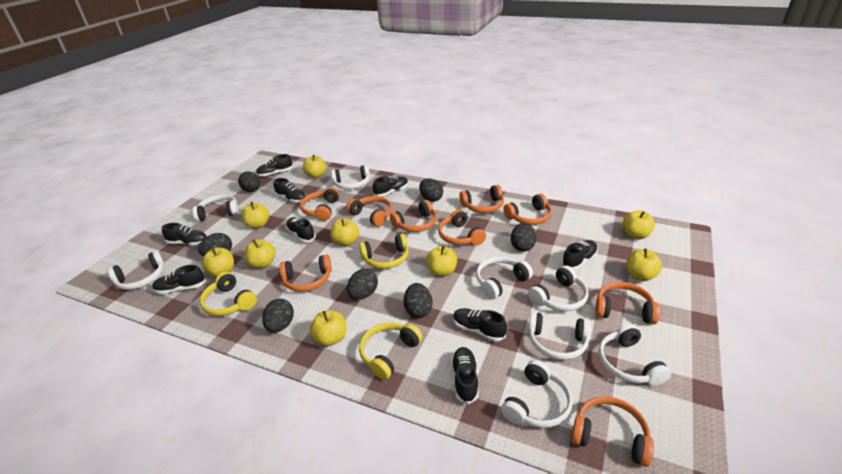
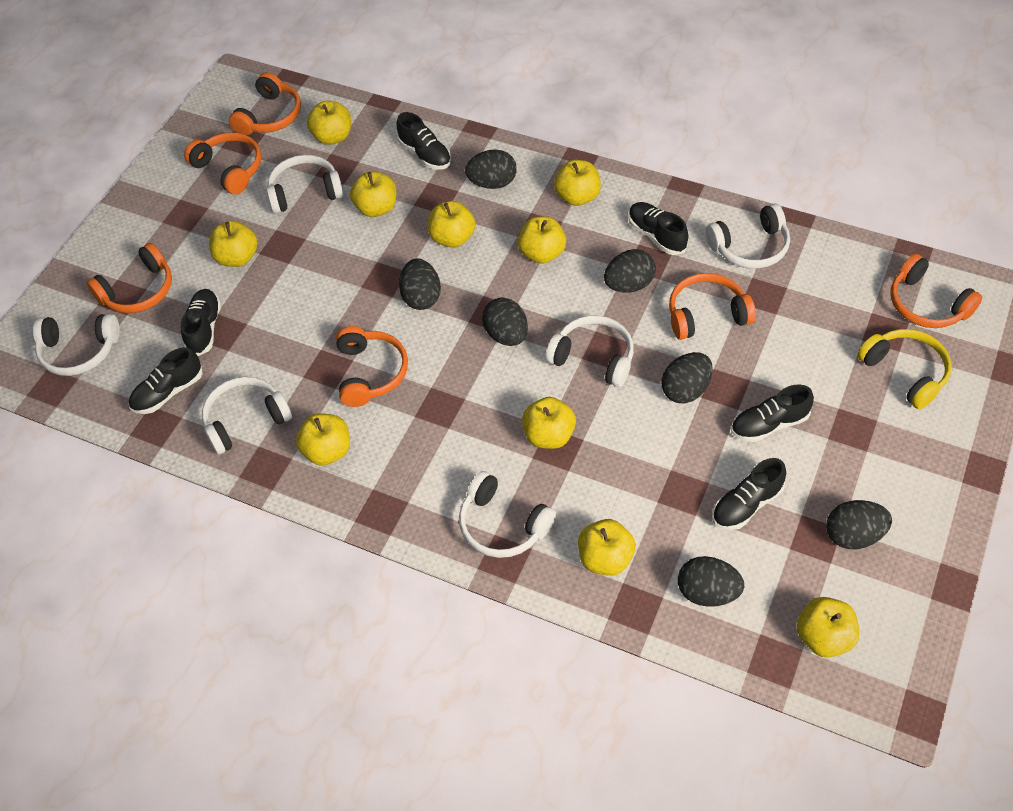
black shoe: [152,265,206,294] [162,223,207,245] [256,154,293,177] [273,178,306,203] [286,217,316,243] [373,176,408,197] [451,347,479,404] [453,308,507,341] [562,240,598,270] = 9 -> [129,347,203,414] [181,289,221,356] [396,112,451,170] [628,202,689,255] [712,458,786,530] [731,385,814,442] = 6
orange headphones: [279,255,332,292] [300,187,340,221] [346,196,392,227] [390,200,437,232] [438,209,486,245] [459,185,504,213] [503,194,552,225] [571,397,654,467] [595,282,660,324] = 9 -> [87,243,172,313] [184,132,261,195] [229,72,301,135] [336,326,408,407] [669,273,756,340] [891,254,982,328] = 6
white headphones: [107,251,165,290] [192,194,239,222] [331,165,370,189] [476,257,533,299] [501,360,573,428] [528,265,588,311] [528,312,591,360] [598,324,671,386] = 8 -> [33,314,120,376] [202,377,292,454] [266,155,344,213] [459,471,556,558] [546,316,634,387] [706,204,790,269] = 6
yellow apple: [202,247,234,277] [241,202,269,229] [245,239,276,268] [303,155,326,178] [310,311,346,346] [330,218,359,246] [426,246,457,277] [622,210,655,239] [626,249,662,281] = 9 -> [209,220,258,267] [296,413,350,466] [307,100,351,145] [350,171,396,217] [428,201,475,248] [518,216,566,264] [522,397,576,449] [554,160,601,206] [578,519,636,576] [797,597,859,658] = 10
yellow headphones: [200,272,257,316] [359,234,409,269] [359,323,423,380] = 3 -> [857,329,952,409] = 1

